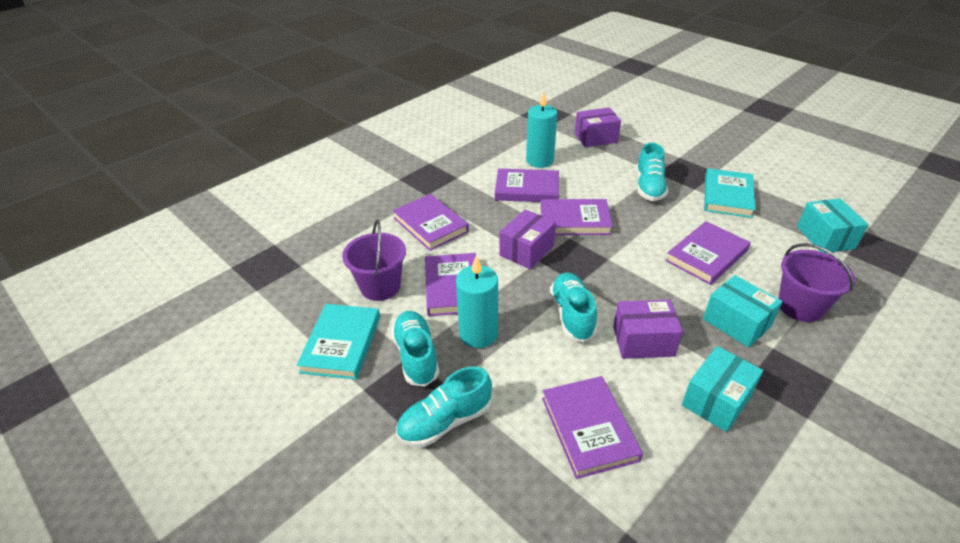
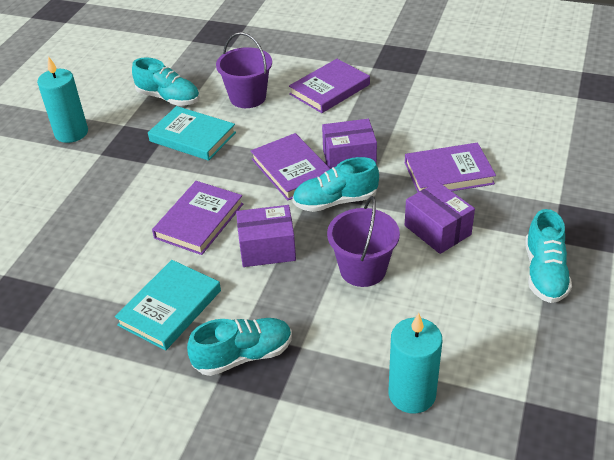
purple book: [393,194,469,251] [425,253,476,316] [495,168,559,202] [541,199,613,235] [542,376,643,479] [665,221,751,285] = 6 -> [152,181,243,255] [251,133,330,201] [289,59,370,113] [405,143,496,192] = 4
turquoise box: [682,346,763,432] [703,275,783,348] [797,198,869,253] = 3 -> none = 0

